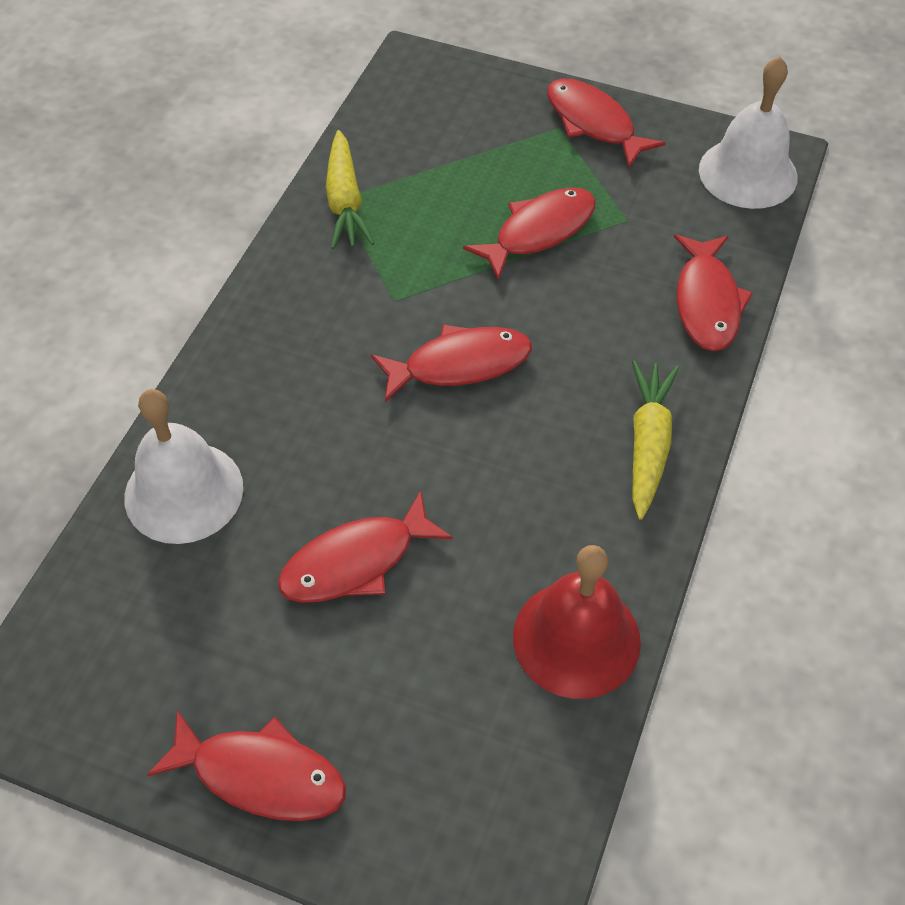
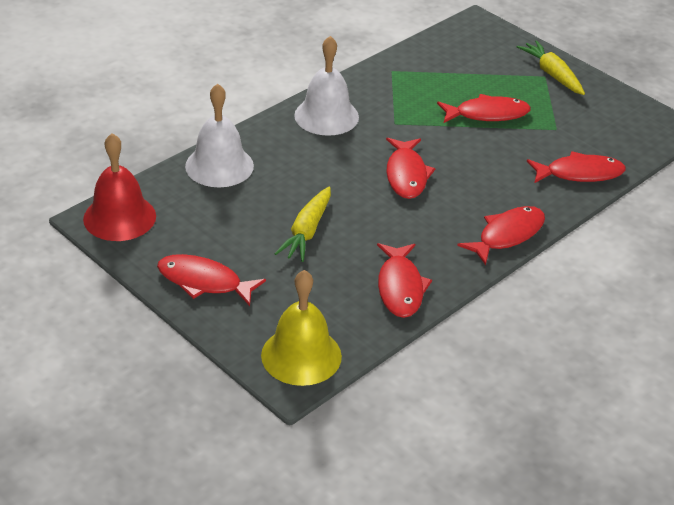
yellow bell: none = 0 -> [261,270,342,386] = 1

